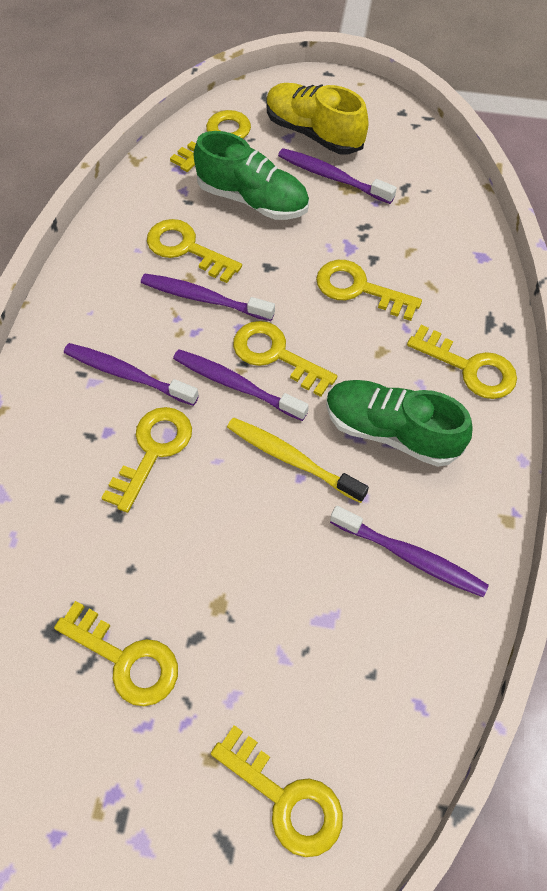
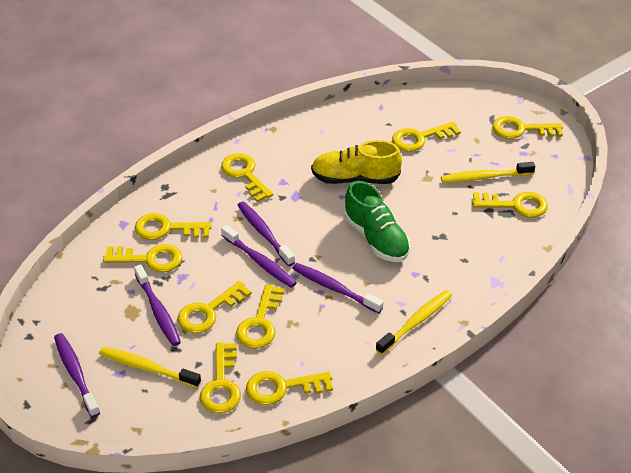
green shoe: [193,131,309,220] [326,380,473,467] = 2 -> [344,181,410,262] = 1
yellow key: [54,601,178,706] [102,407,192,513] [147,219,242,283] [170,110,251,172] [211,725,343,857] [233,321,337,397] [316,260,422,321] [407,325,517,399] = 8 -> [103,244,182,272] [135,213,212,240] [177,281,252,334] [200,342,241,413] [221,153,273,202] [236,284,284,348] [246,371,333,405] [392,122,461,152] [472,192,548,218] [492,116,563,139] = 10
yellow toothbrush: [227,417,369,503] = 1 -> [99,347,201,388] [376,290,452,355] [441,162,535,183] = 3

